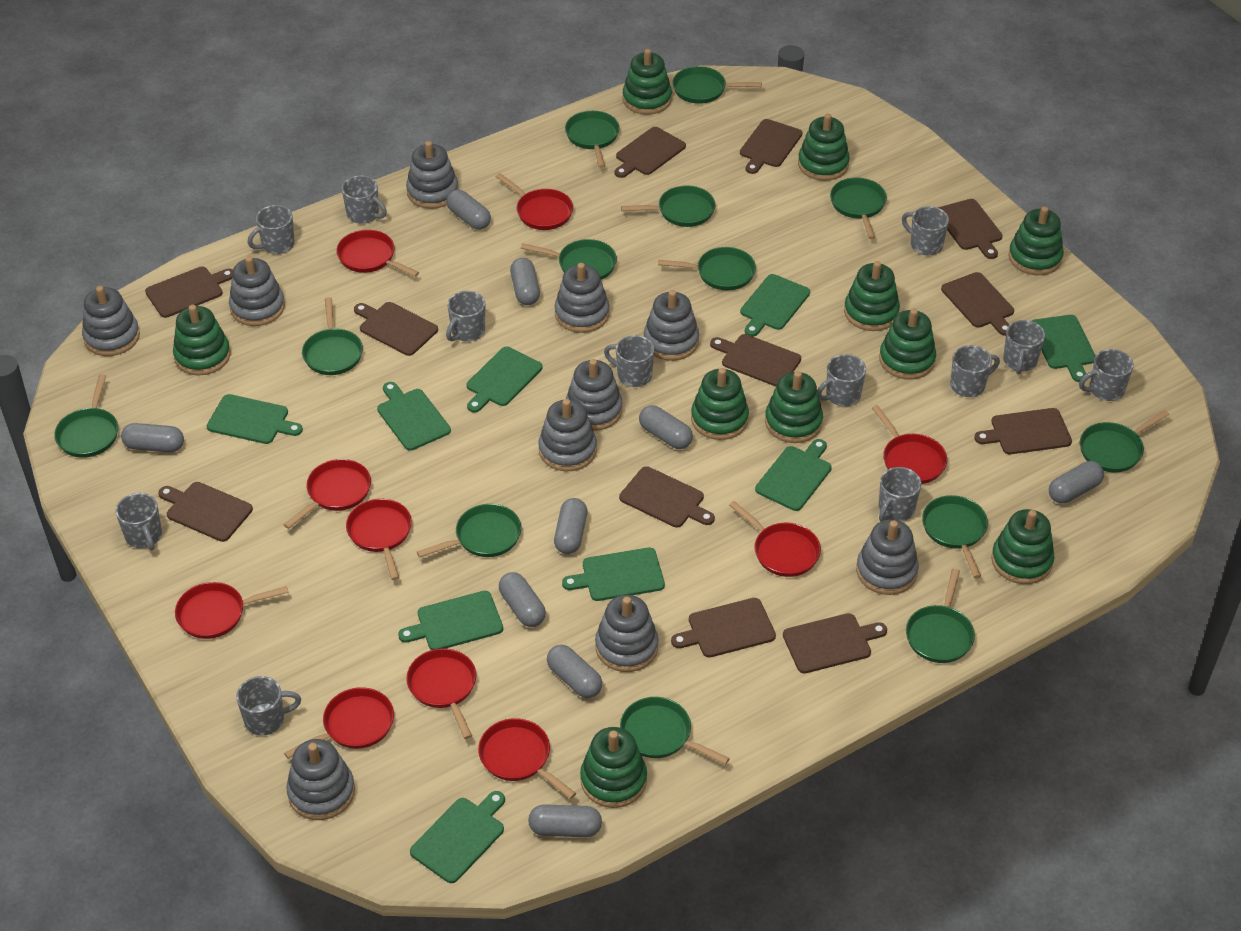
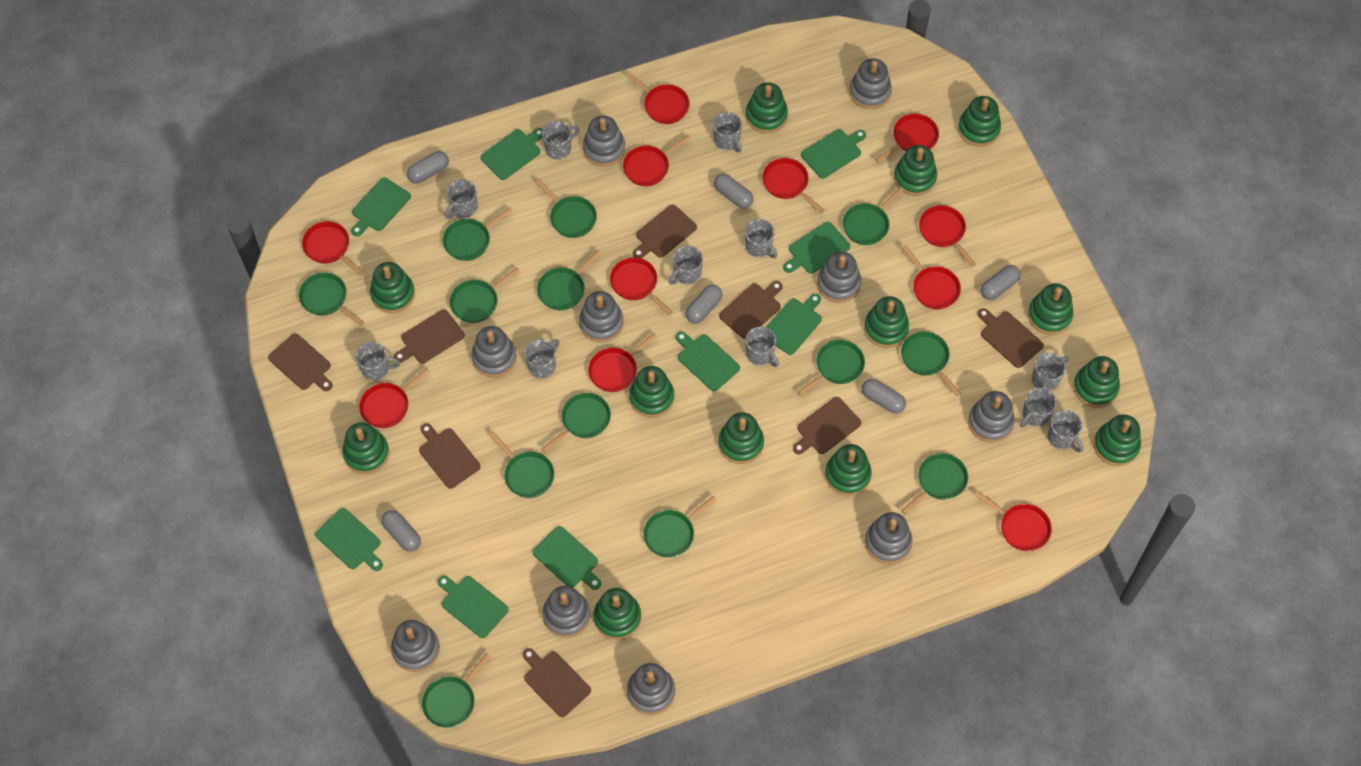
brown cutting board: [145,267,233,318] [158,482,253,542] [354,302,438,356] [615,127,686,178] [619,466,715,528] [671,598,776,657] [710,334,801,387] [740,119,803,174] [783,613,887,673] [938,199,1003,259] [941,272,1014,336] [974,408,1072,454] = 12 -> [268,333,333,391] [394,309,465,364] [419,423,481,489] [523,648,591,717] [633,204,697,258] [719,281,783,339] [793,397,861,455] [978,308,1044,368] = 8
green stacking toy: [173,305,231,375] [580,727,647,808] [622,49,672,115] [691,368,749,440] [765,371,823,443] [798,114,850,181] [844,261,900,331] [879,309,936,379] [991,509,1055,584] [1008,206,1064,275] = 10 -> [342,422,389,474] [370,262,415,313] [594,588,641,640] [629,366,674,417] [718,412,764,464] [746,82,788,133] [825,444,872,496] [864,296,909,348] [894,145,937,196] [958,96,1001,147] [1028,283,1073,335] [1073,356,1120,408] [1094,414,1141,466] = 13
grey capsule: [121,423,184,452] [446,190,491,230] [499,572,546,627] [510,258,540,305] [528,804,602,837] [547,645,602,698] [554,498,587,554] [639,405,693,449] [1049,461,1104,503] = 9 -> [381,510,421,552] [407,151,449,184] [685,284,722,324] [714,174,753,209] [861,379,906,414] [981,265,1021,300] = 6
grey mug: [116,493,162,550] [236,676,301,736] [248,205,295,254] [342,175,387,224] [446,291,485,342] [604,335,655,387] [817,354,866,406] [879,467,922,522] [902,206,949,256] [951,345,1000,397] [1003,320,1045,374] [1079,349,1134,401] = 12 -> [355,342,400,381] [445,180,478,219] [525,339,560,378] [542,121,579,159] [669,246,703,285] [713,112,742,153] [745,219,777,258] [746,326,779,367] [1020,387,1057,428] [1032,353,1069,391] [1048,410,1083,453] = 11
red pan: [175,582,288,639] [283,459,371,529] [284,687,394,759] [336,230,419,277] [346,499,412,580] [406,648,476,739] [478,718,576,799] [496,173,573,230] [729,501,821,577] [872,405,947,484] = 10 -> [302,221,364,276] [359,368,430,428] [588,333,657,392] [610,257,673,315] [623,135,691,186] [625,71,690,124] [762,158,824,213] [875,114,939,163] [901,245,961,309] [919,205,976,267] [975,491,1052,551] = 11

